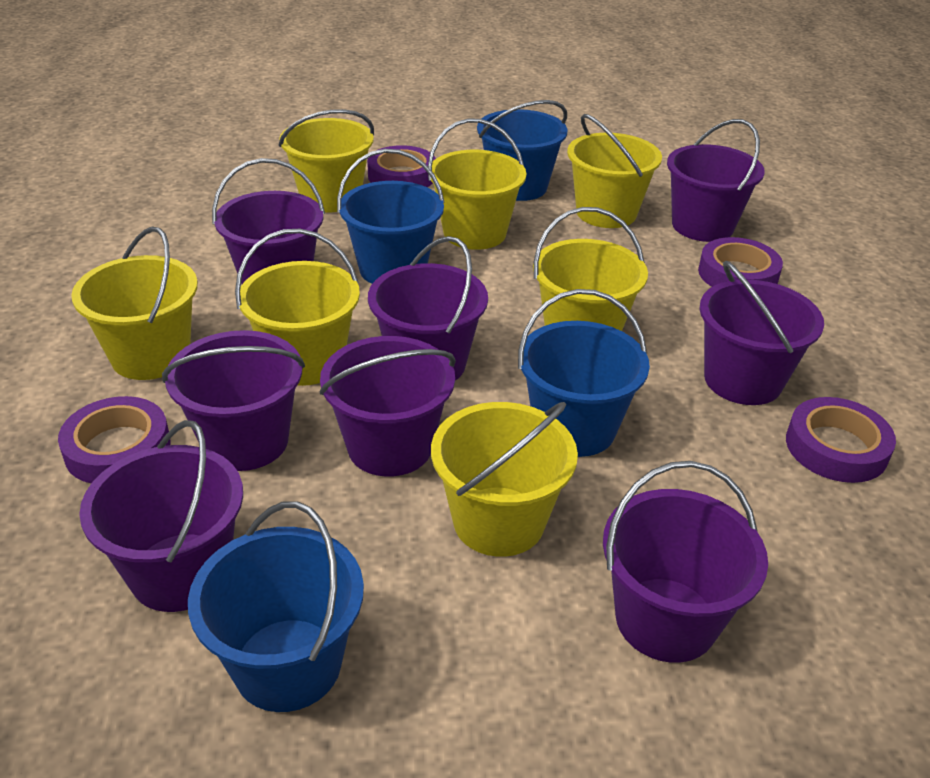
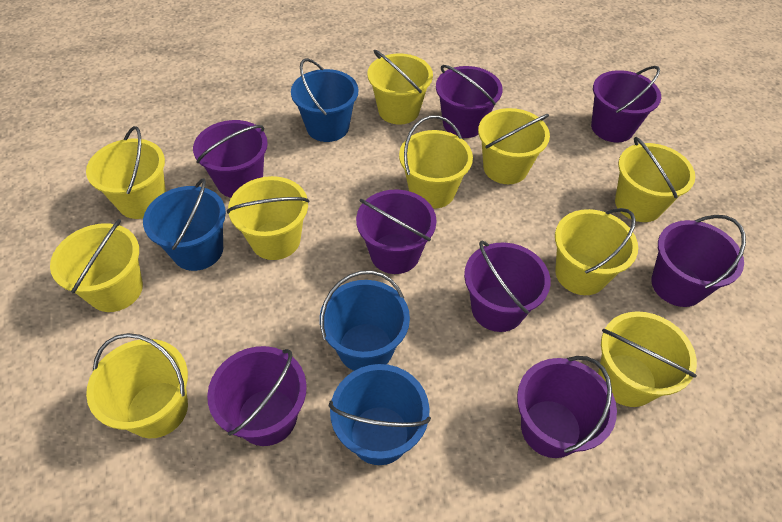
purple tape: [58,396,171,483] [367,145,436,187] [698,237,783,287] [786,397,896,483] = 4 -> none = 0
yellow bucket: [71,226,198,380] [235,229,360,386] [279,109,374,212] [428,118,527,250] [431,402,578,557] [533,207,648,331] [567,114,662,228] = 7 -> [50,219,143,312] [86,126,166,219] [86,333,188,438] [227,176,310,260] [367,50,433,125] [399,115,473,209] [478,108,550,184] [555,208,638,295] [598,311,697,407] [615,137,695,222] = 10

